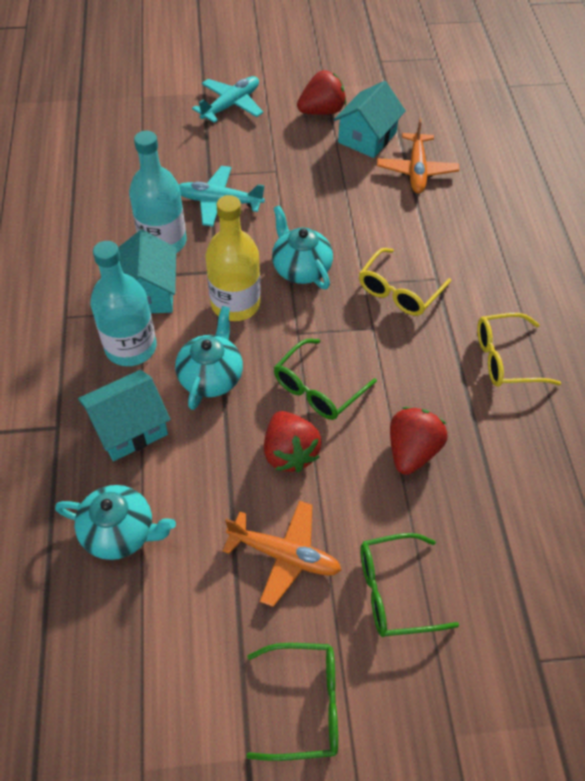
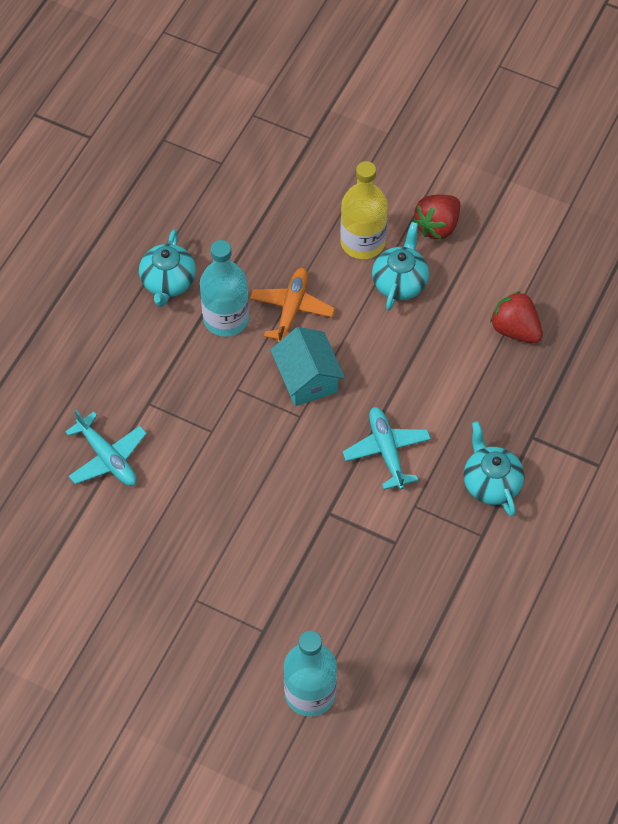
green glasses: [247,643,338,761] [274,339,377,420] [360,533,459,637] = 3 -> none = 0
orange plane: [223,501,341,607] [377,118,459,193] = 2 -> [250,268,335,342] = 1
red strawberry: [264,411,322,473] [297,70,346,115] [390,407,448,475] = 3 -> [413,195,460,240] [490,291,543,343] = 2
turquoise house: [78,370,170,461] [118,230,176,313] [334,81,406,158] = 3 -> [270,327,345,406] = 1
yellow glasses: [359,248,451,316] [477,313,561,387] = 2 -> none = 0

